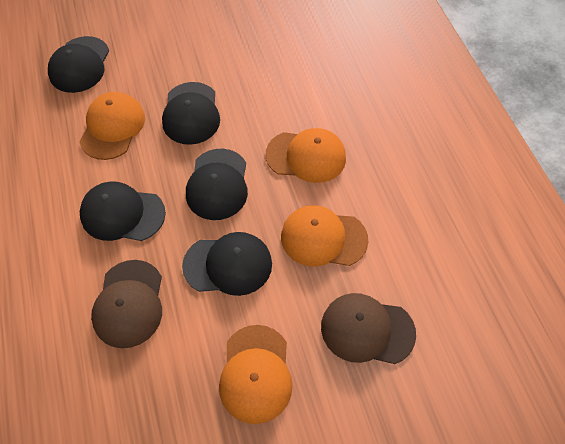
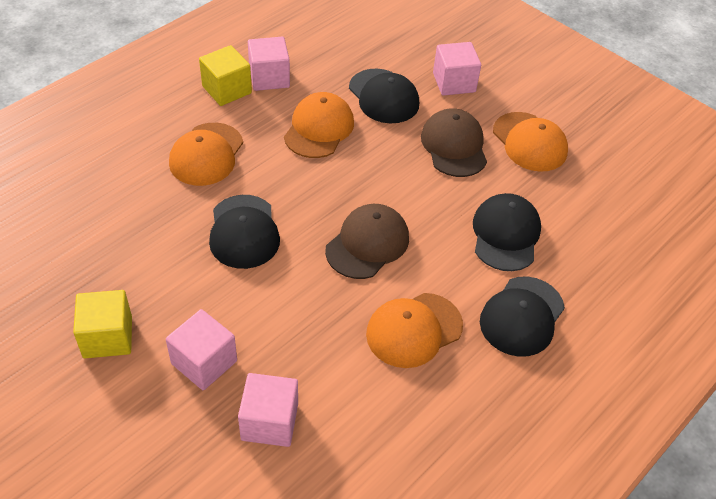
black cap: [48,36,109,93] [80,181,166,241] [162,82,220,145] [182,232,272,296] [186,149,248,220] = 5 -> [209,195,280,269] [349,69,419,124] [473,193,541,271] [480,276,565,357] = 4
pink cube: none = 0 -> [166,309,237,390] [238,373,298,447] [248,37,290,91] [433,42,481,96] = 4
yellow cube: none = 0 -> [73,290,132,358] [199,45,252,106] = 2

